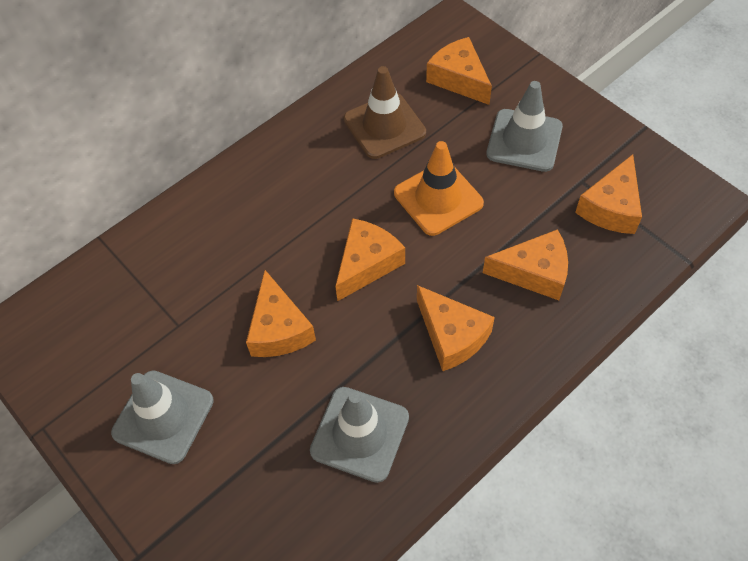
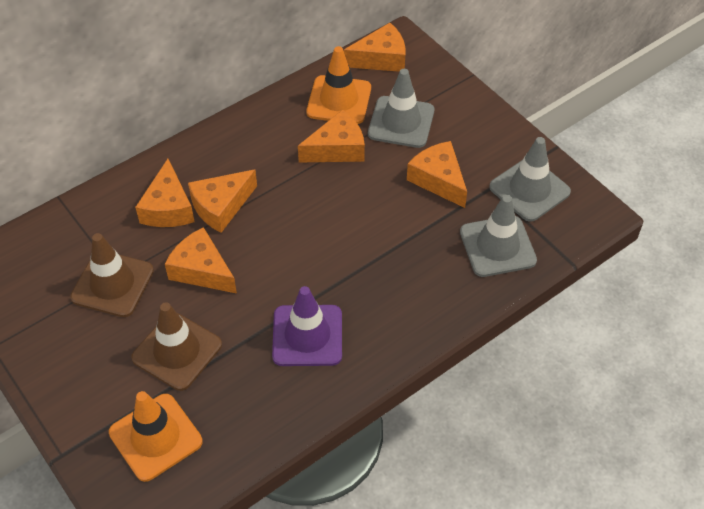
brown traffic cone: [344,66,426,159] = 1 -> [70,233,154,317] [131,302,222,391] = 2
orange traffic cone: [394,141,484,236] = 1 -> [109,391,203,482] [306,46,371,124] = 2
purple traffic cone: none = 0 -> [272,286,342,366] = 1

